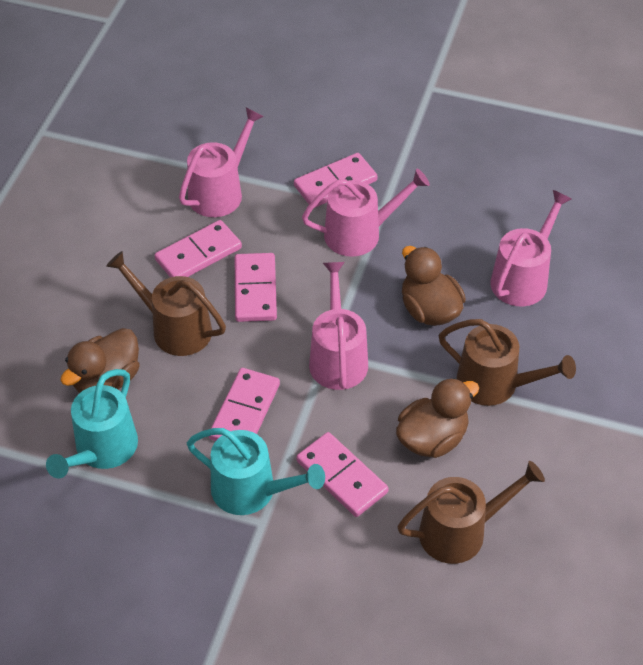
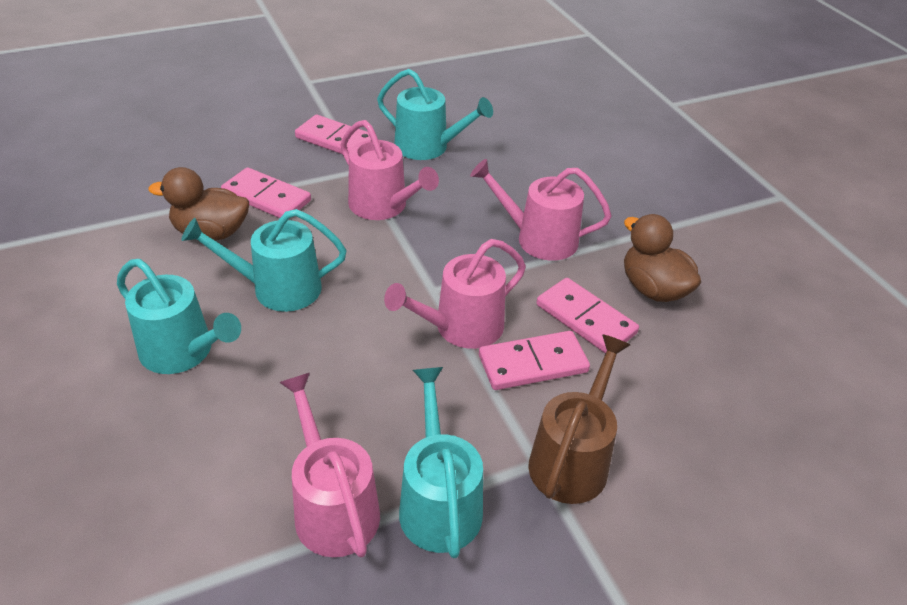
brown duck: [60,328,139,393] [396,378,479,458] [402,246,466,326] = 3 -> [148,167,249,240] [624,214,701,302] = 2
brown watering can: [106,251,226,356] [397,461,545,564] [439,319,576,406] = 3 -> [528,334,630,504] = 1
pink domino: [154,220,242,277] [209,368,280,441] [235,253,277,322] [294,153,377,207] [296,432,389,517] = 5 -> [221,167,311,218] [295,115,377,154] [479,331,590,390] [536,278,639,354] = 4
turquoise watering can: [46,369,138,478] [187,428,325,515] = 2 -> [117,259,241,374] [181,209,346,312] [377,69,493,160] [399,367,483,558] = 4

